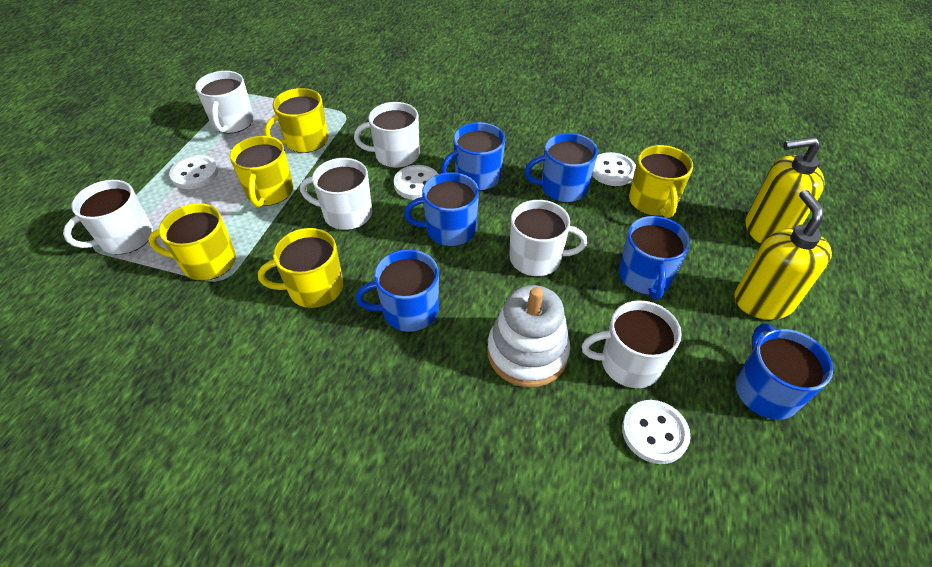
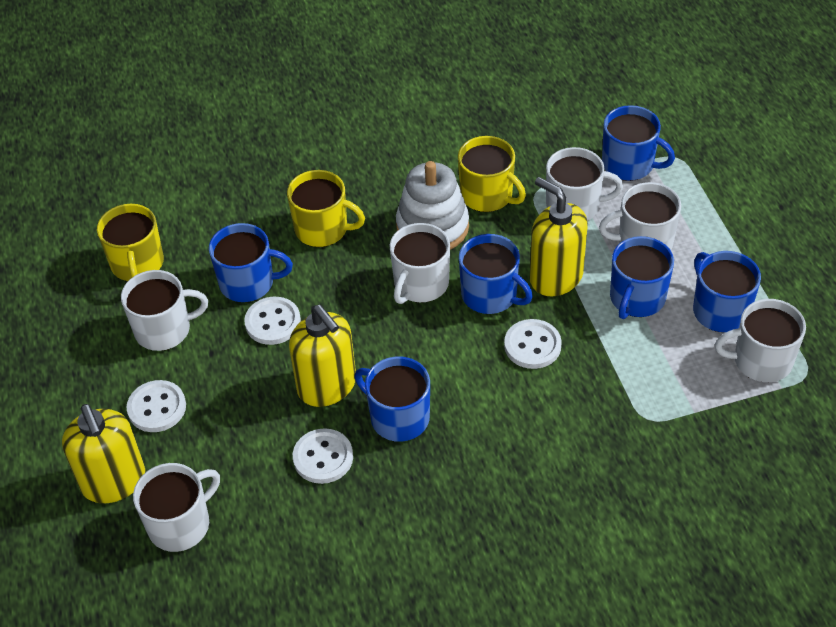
yellow mug: [148,203,236,281] [230,136,293,207] [258,228,343,308] [264,88,328,153] [629,145,693,218] = 5 -> [97,204,164,281] [287,170,365,247] [458,136,526,212] = 3
yellow soap dispenser: [734,190,832,320] [745,136,824,244] = 2 -> [62,404,145,503] [289,305,356,407] [530,177,588,296] = 3

